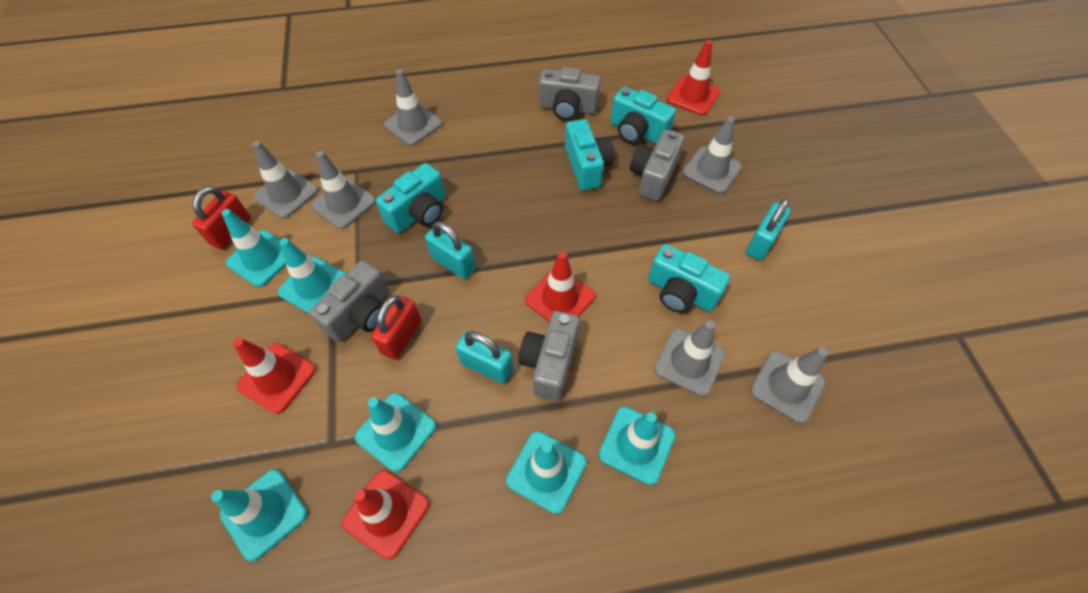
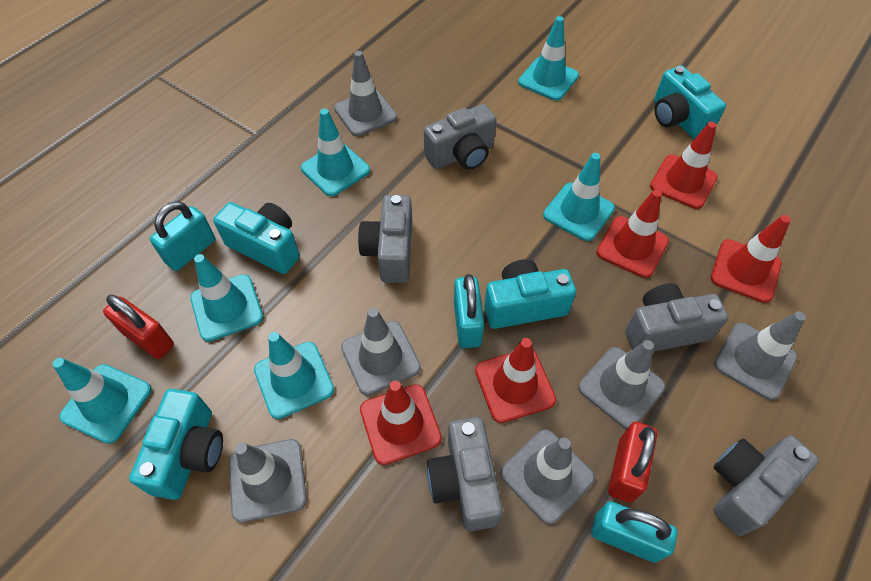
grey camera: [309,261,389,342] [518,311,580,401] [539,67,600,120] [630,130,685,201] = 4 -> [358,195,412,283] [424,104,497,170] [427,417,503,531] [625,283,729,352] [713,436,819,536] = 5
red traffic cone: [233,338,316,414] [342,470,429,560] [525,252,595,322] [667,40,720,115] = 4 -> [360,380,442,465] [475,338,556,423] [597,190,669,278] [650,122,718,209] [711,215,791,303] = 5

